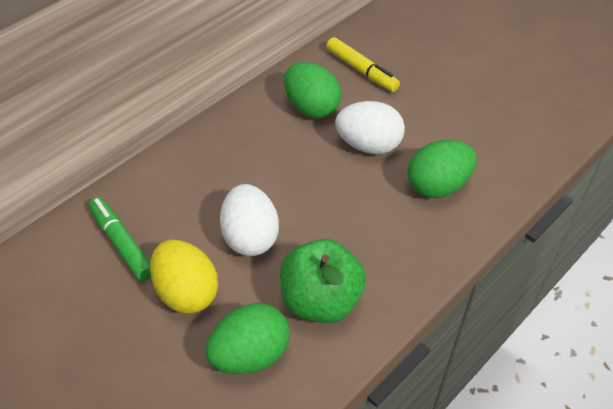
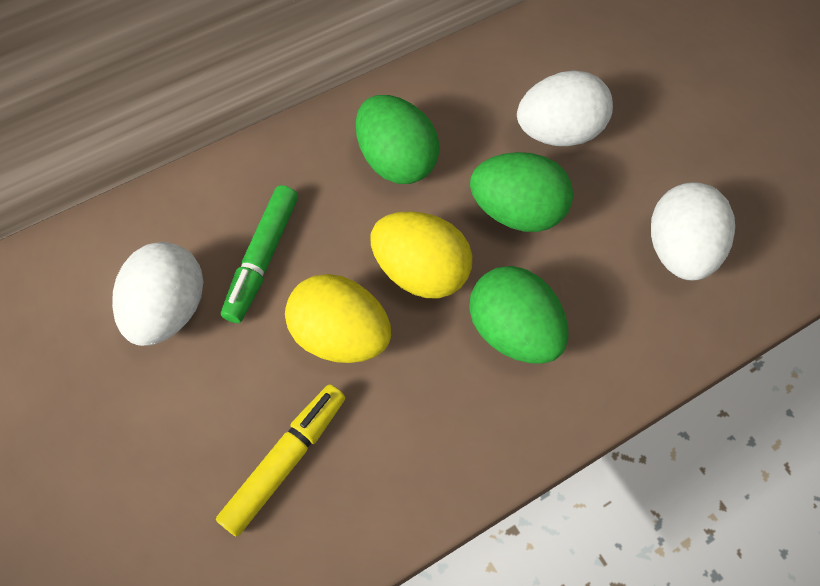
green apple: [280,239,366,323] = 1 -> none = 0
white egg: [220,184,279,256] [335,101,405,154] = 2 -> [112,242,203,346] [517,70,613,146] [651,182,735,281] = 3
yellow egg: [150,240,218,314] = 1 -> [285,274,391,363] [370,211,472,298] = 2

